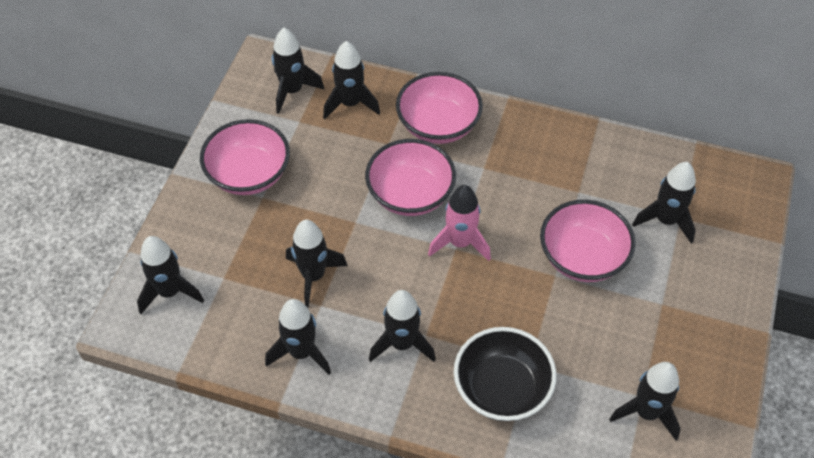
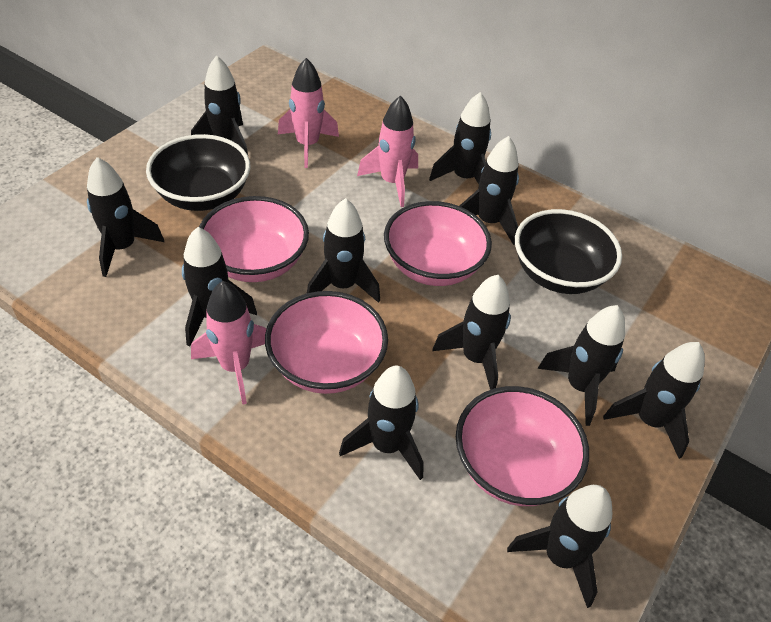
black bowl: [454,327,557,421] = 1 -> [146,134,250,211] [515,209,622,294] = 2
black rocket: [137,236,204,314] [265,299,331,375] [272,28,324,114] [286,220,348,308] [323,41,380,119] [369,290,436,362] [609,362,681,441] [632,162,696,244] = 8 -> [87,157,164,277] [182,227,257,346] [191,55,248,155] [307,198,380,303] [339,365,424,480] [429,92,491,184] [432,275,511,390] [460,136,519,245] [507,485,612,608] [538,305,625,426] [603,342,705,459] = 11
pink rocket: [428,185,491,261] = 1 -> [191,281,266,405] [278,58,339,168] [357,95,418,207] = 3

